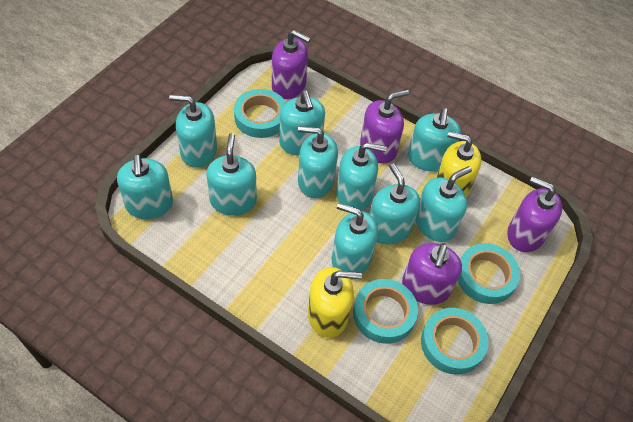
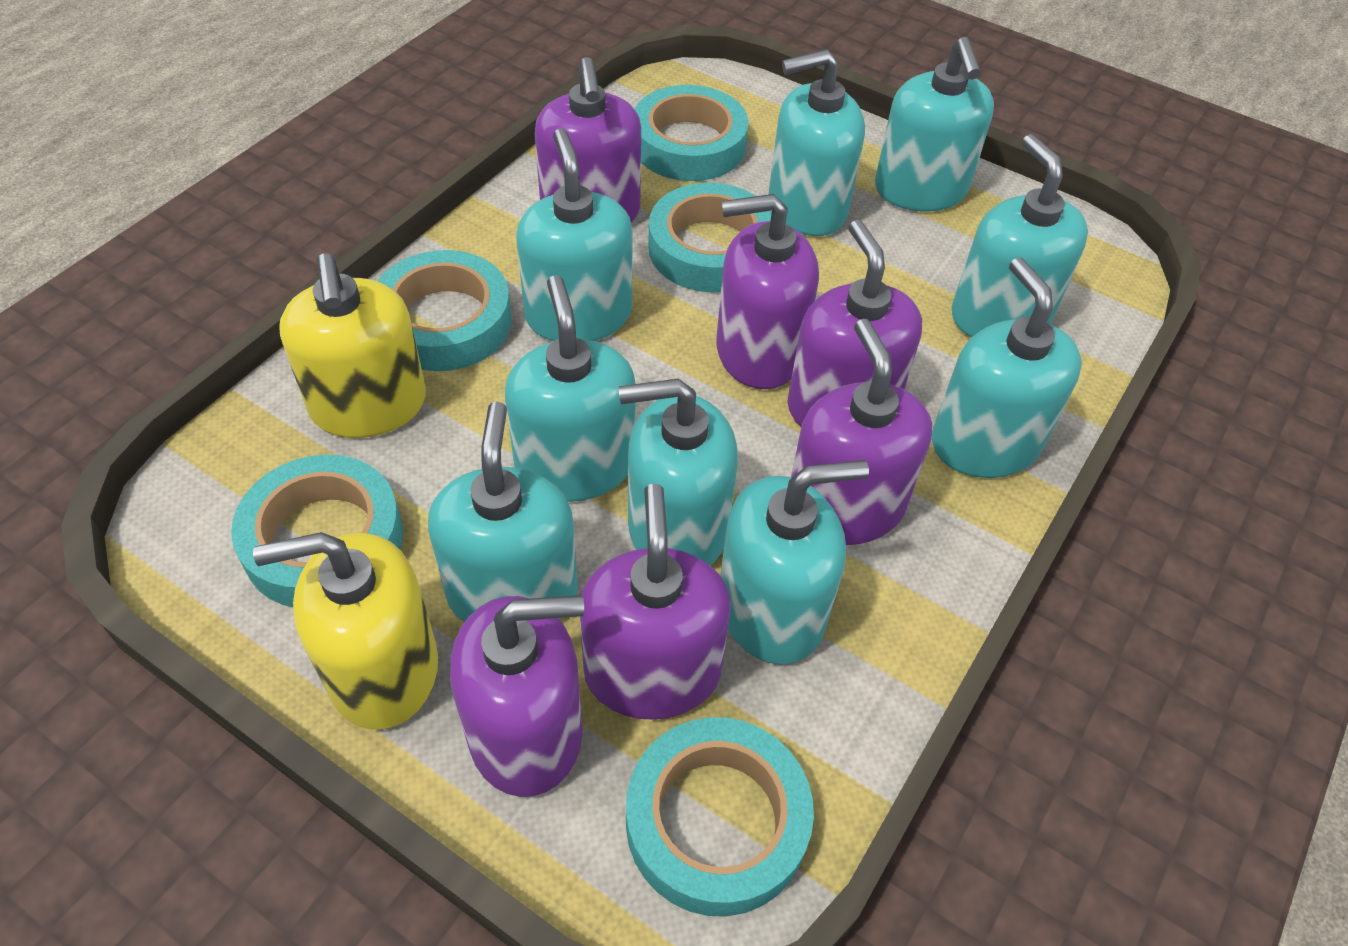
purple soap dispenser: [272,30,311,99] [360,90,409,163] [402,243,462,305] [507,177,562,252] = 4 -> [450,595,584,797] [535,57,641,222] [580,483,731,720] [716,194,819,389] [787,220,922,426] [791,319,932,545] = 6
turquoise soap dispenser: [117,154,173,219] [169,94,217,168] [207,133,257,216] [279,91,325,155] [298,126,338,198] [332,203,378,273] [336,142,387,211] [370,163,420,244] [408,108,461,172] [415,166,472,242] = 10 -> [428,402,578,622] [505,275,636,502] [516,128,633,341] [619,379,738,566] [720,460,869,665] [769,49,865,236] [875,37,994,211] [932,257,1082,478] [952,134,1088,337] = 9
turquoise tape: [234,89,286,138] [353,279,418,344] [421,308,489,375] [458,243,520,304] = 4 -> [231,454,403,607] [377,250,512,371] [626,717,814,916] [634,85,749,181] [648,183,772,293] = 5

